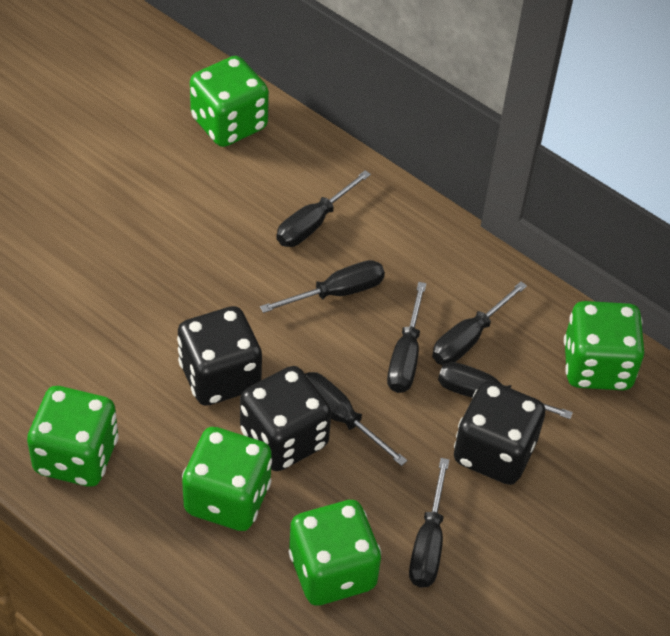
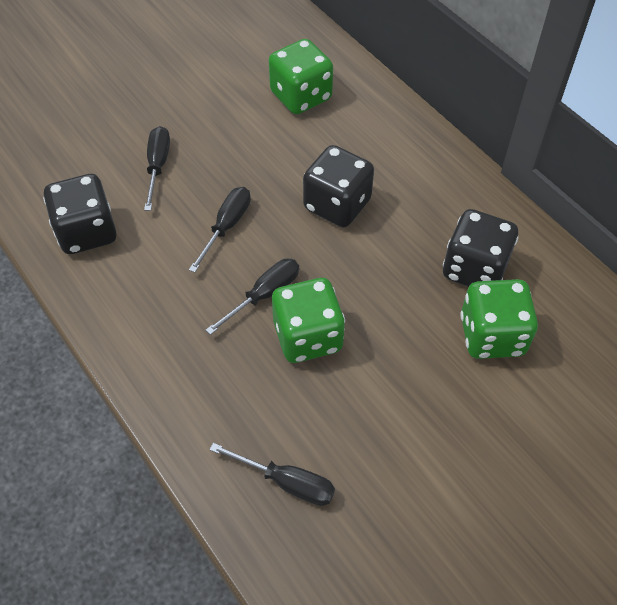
black screwdriver: [260,260,385,313] [276,170,371,247] [305,372,408,466] [387,282,427,393] [409,458,449,588] [432,281,527,365] [438,362,573,419] = 7 -> [144,126,170,211] [189,187,251,273] [206,258,299,335] [210,443,335,506] = 4
green dice: [27,386,119,487] [182,427,272,531] [190,56,269,147] [289,500,381,606] [564,301,644,390] = 5 -> [269,39,333,114] [272,278,345,363] [460,279,538,359] = 3

